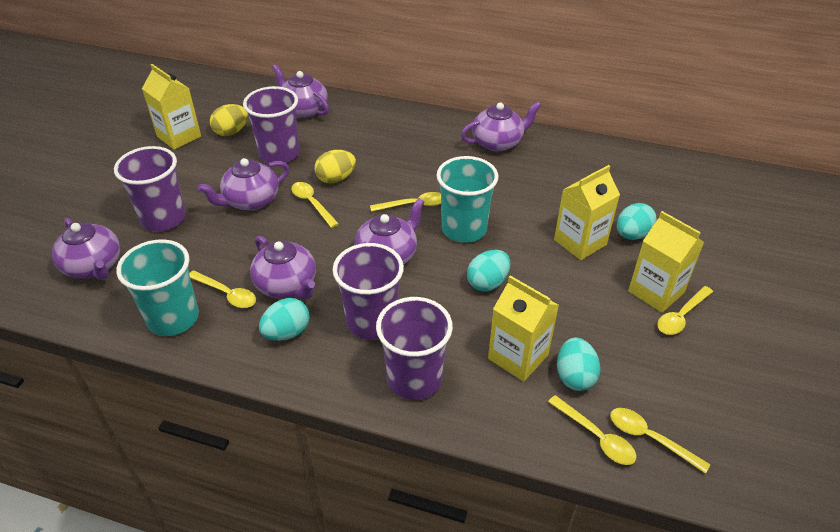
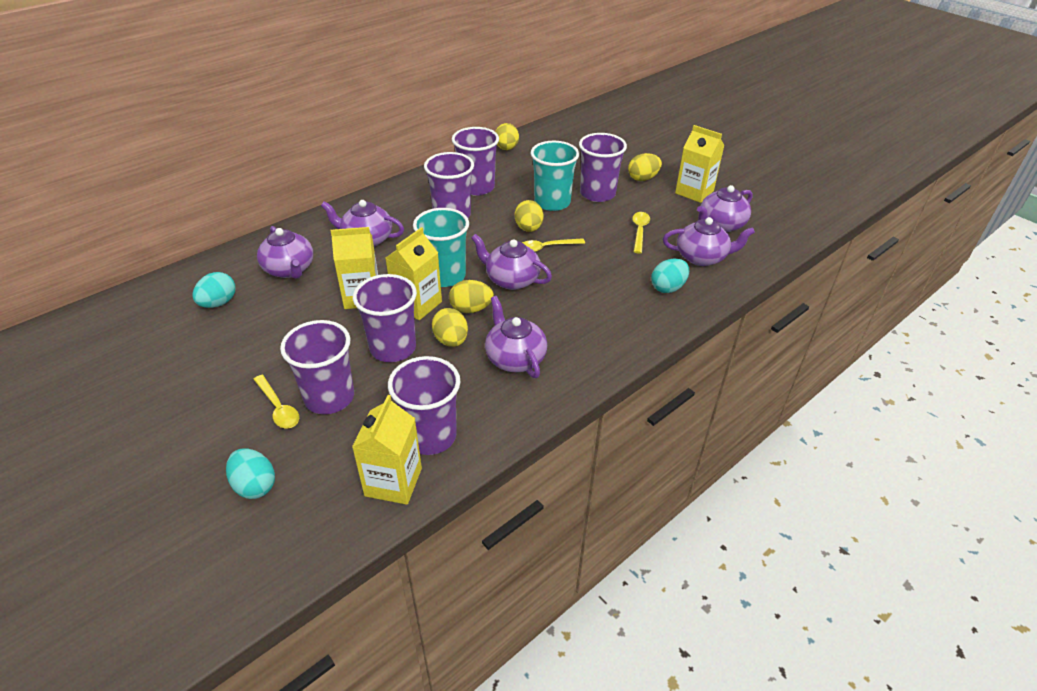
purple cup: [114,146,186,232] [243,86,299,163] [333,243,404,340] [376,297,453,400] = 4 -> [280,320,354,414] [353,274,417,362] [388,356,460,455] [424,152,474,218] [452,127,499,196] [579,133,627,202] = 6
turquoise egg: [259,298,310,341] [467,250,510,291] [557,338,601,391] [617,203,657,240] = 4 -> [192,272,235,308] [226,448,275,499] [651,258,689,293] = 3
yellow egg: [210,104,248,136] [315,150,356,184] = 2 -> [432,308,468,347] [449,280,494,313] [495,123,519,150] [515,200,544,232] [628,153,662,181] = 5
yellow spoon: [189,270,256,308] [291,182,339,228] [370,192,441,212] [548,395,636,465] [610,408,711,474] [657,286,713,335] = 6 -> [253,375,299,428] [522,238,585,252] [632,212,650,254] = 3

